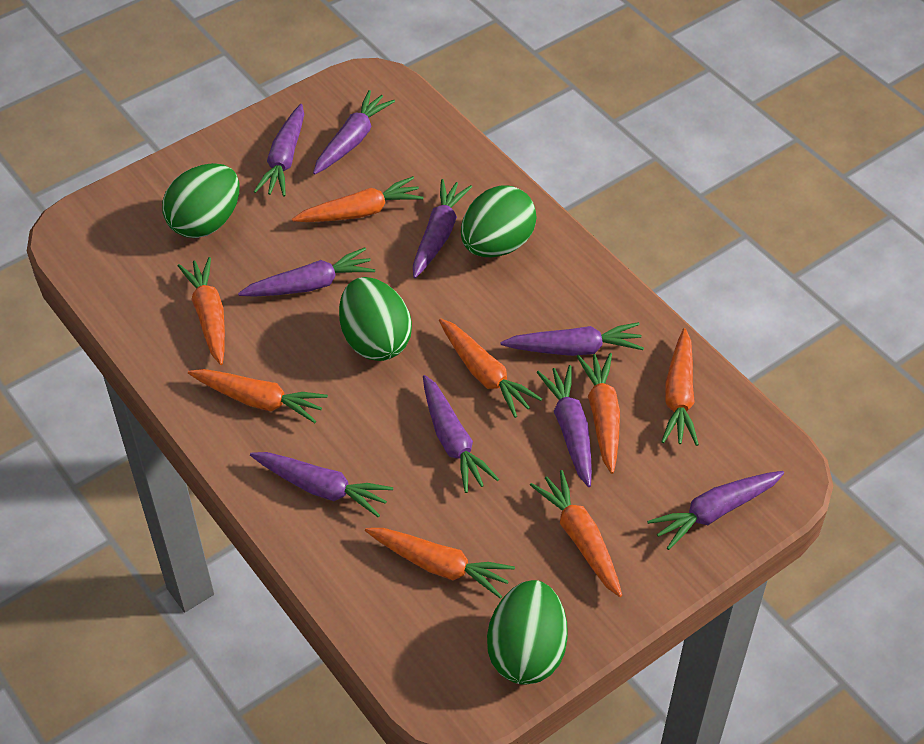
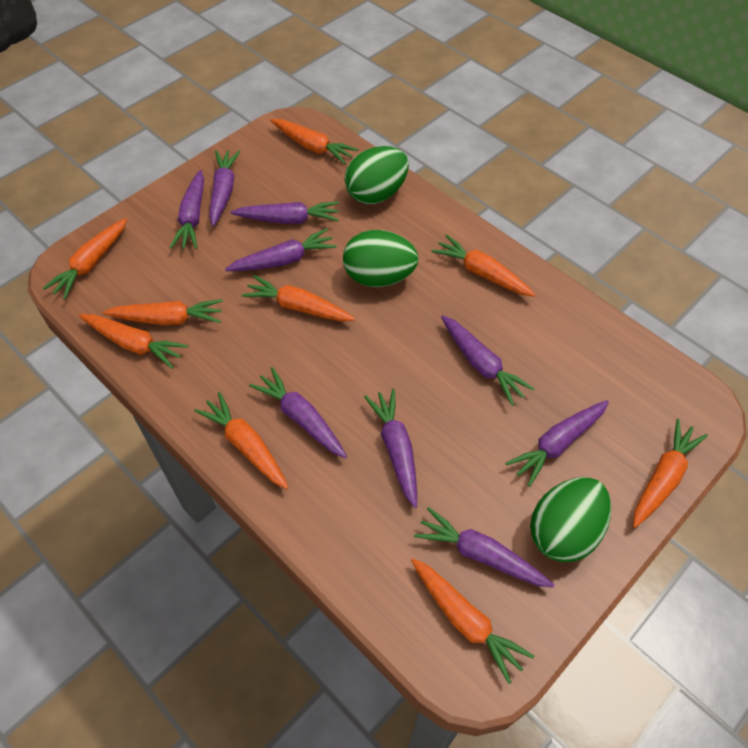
green egg: [162,163,239,238] [339,277,412,361] [461,186,537,257] [487,580,568,685] = 4 -> [343,230,419,287] [345,146,409,204] [530,477,611,562] = 3
orange carrot: [177,257,225,365] [188,369,328,423] [292,176,424,222] [365,528,515,599] [439,318,542,418] [530,470,622,597] [577,353,620,474] [661,328,699,446] = 8 -> [42,218,127,299] [79,314,188,369] [103,299,223,325] [194,392,289,489] [242,275,355,322] [270,119,358,164] [411,558,534,684] [431,234,536,297] [633,419,708,528] = 9

